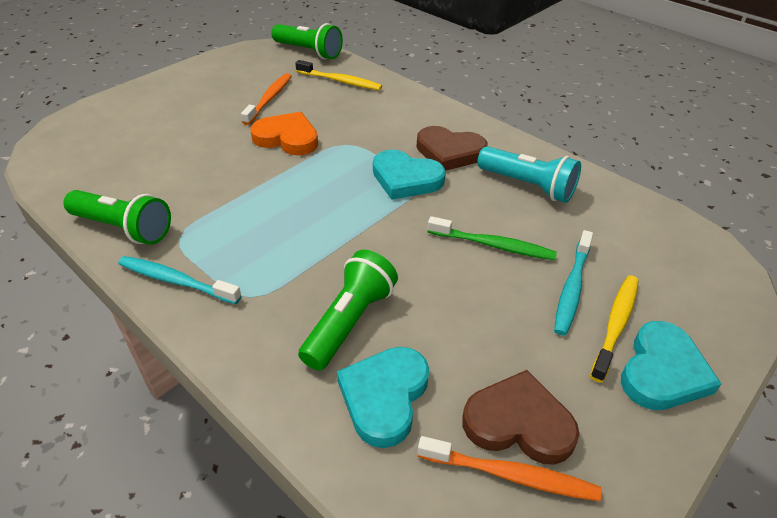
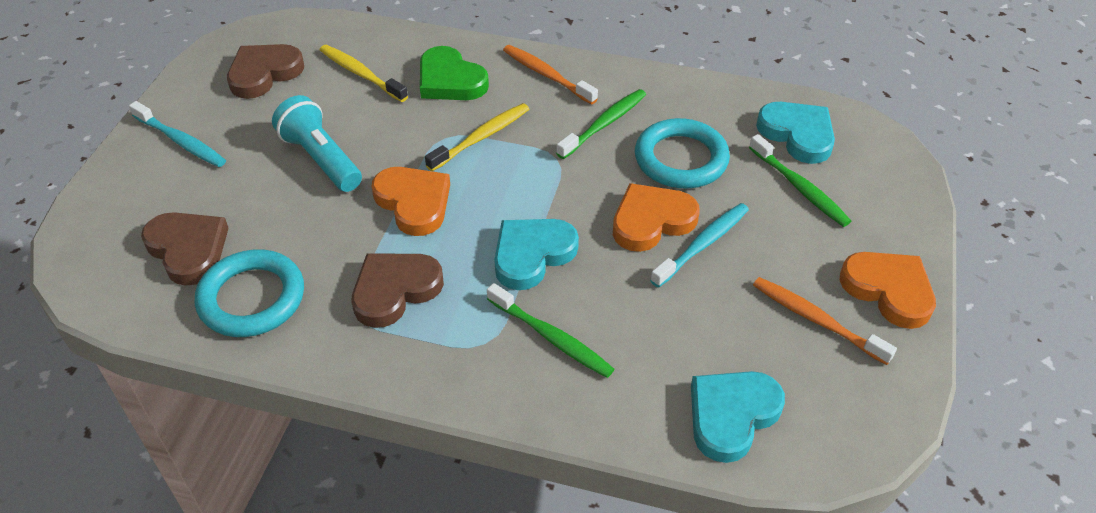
brown heart: [417,126,487,171] [462,370,579,465] = 2 -> [141,212,228,286] [227,44,304,99] [352,254,444,328] = 3
green flashlight: [64,190,171,245] [271,23,343,59] [298,250,398,371] = 3 -> none = 0
green heart: none = 0 -> [420,46,489,100] = 1
green toothbrush: [427,216,557,260] = 1 -> [487,283,614,378] [556,89,646,159] [749,134,851,227] = 3
orange heart: [250,112,318,156] = 1 -> [372,167,450,236] [613,183,700,252] [839,252,936,329] = 3
turquoise ring: none = 0 -> [195,250,304,337] [635,118,730,188] = 2

